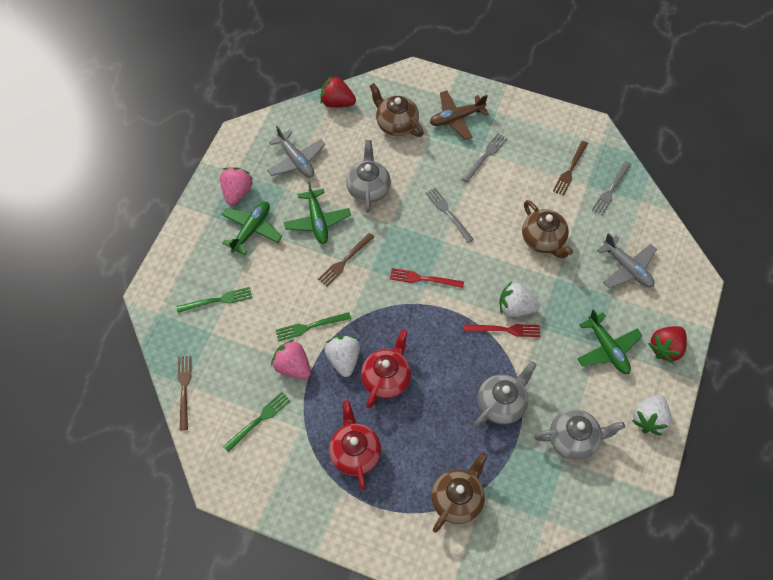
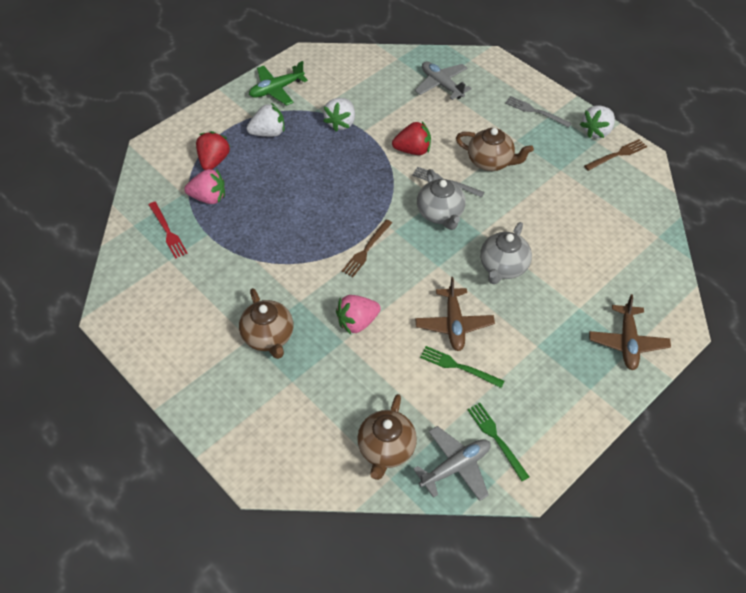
brown fork: [178,356,191,430] [318,233,374,287] [553,141,588,196] = 3 -> [342,219,392,277] [584,139,647,171] = 2
brown plane: [430,90,489,140] = 1 -> [415,277,495,351] [589,294,671,370] = 2
green fork: [176,287,252,313] [223,392,291,452] [276,312,351,342] = 3 -> [420,346,505,388] [467,403,529,481] = 2
green plane: [221,202,282,255] [284,181,351,244] [577,309,643,374] = 3 -> [249,61,308,106] = 1
grey fork: [426,187,474,243] [462,133,508,183] [592,161,631,215] = 3 -> [412,167,484,197] [505,96,572,127] = 2
grey teapot: [346,140,391,213] [474,362,537,427] [534,409,625,460] = 3 -> [417,169,466,230] [480,222,532,284] = 2
red fork: [390,268,464,288] [464,324,540,337] = 2 -> [149,202,187,259] = 1
red teapot: [329,400,381,490] [361,330,411,408] = 2 -> none = 0

